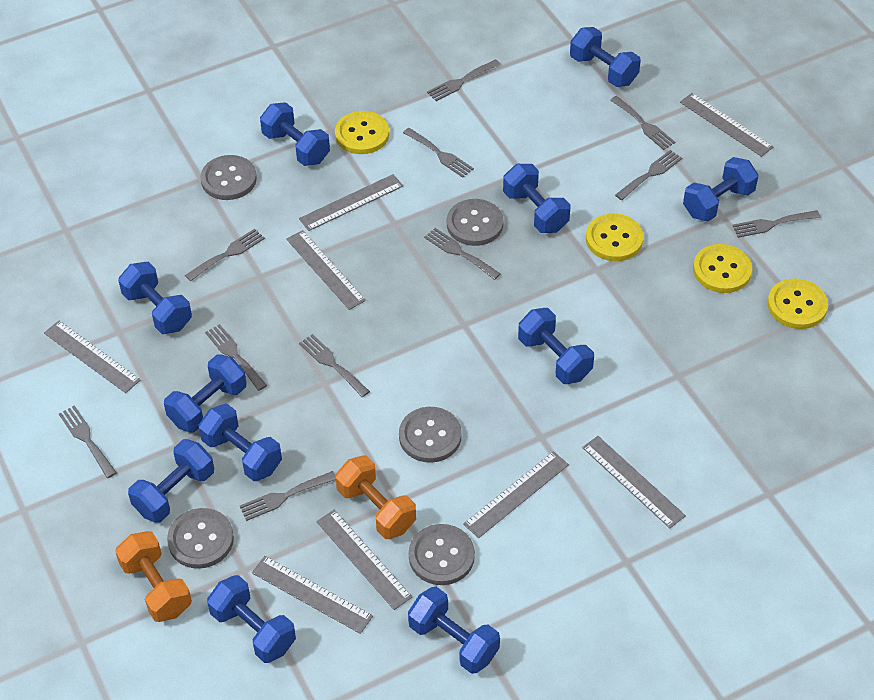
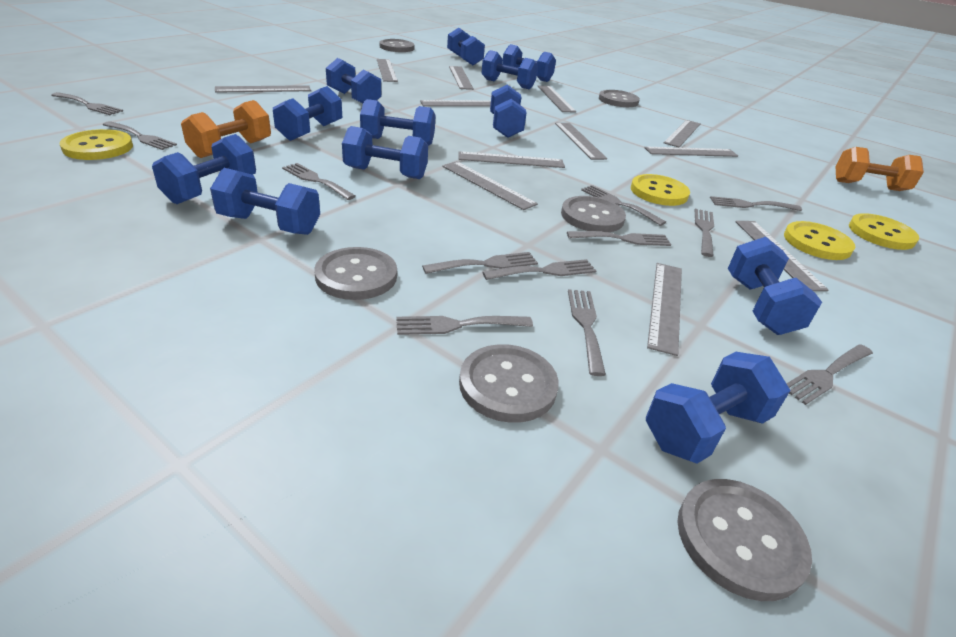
blue dumbbell: [118,262,192,334] [128,439,214,523] [164,354,247,432] [199,404,282,481] [207,575,296,663] [260,102,330,166] [408,587,500,674] [503,164,571,233] [518,308,594,384] [570,27,641,87] [683,157,759,222] = 11 -> [152,134,256,204] [210,168,320,235] [273,86,342,141] [326,58,381,103] [342,126,428,179] [360,99,436,146] [447,28,485,65] [481,50,538,89] [490,85,527,138] [502,44,556,82] [646,352,791,464] [728,237,822,335] = 12
grey button: [167,508,234,569] [200,155,257,200] [399,407,462,463] [409,524,475,585] [447,199,503,246] = 5 -> [314,247,397,300] [379,39,415,52] [459,344,559,423] [561,196,626,232] [599,90,640,107] [677,479,812,601] = 6
grey fork: [59,405,117,478] [185,229,265,281] [205,324,267,391] [240,471,336,521] [299,334,370,397] [403,128,474,178] [424,228,500,280] [427,59,501,101] [610,96,675,150] [615,150,682,200] [732,210,821,238] = 11 -> [51,92,123,115] [103,121,177,150] [282,163,356,200] [396,316,533,335] [422,252,538,274] [483,259,596,280] [567,231,672,246] [568,289,606,376] [581,185,666,226] [695,209,714,257] [710,196,802,211] [786,344,873,405] = 12
grey ruler: [44,321,140,393] [252,556,373,634] [286,230,366,310] [299,174,403,231] [316,510,412,610] [463,451,569,538] [582,436,686,528] [680,93,773,157] = 8 -> [215,85,311,93] [377,59,398,82] [420,100,491,107] [442,161,538,210] [449,66,474,90] [458,151,565,168] [538,85,576,113] [555,123,607,160] [644,147,738,157] [647,263,682,356] [664,120,701,148] [736,221,828,291] = 12

